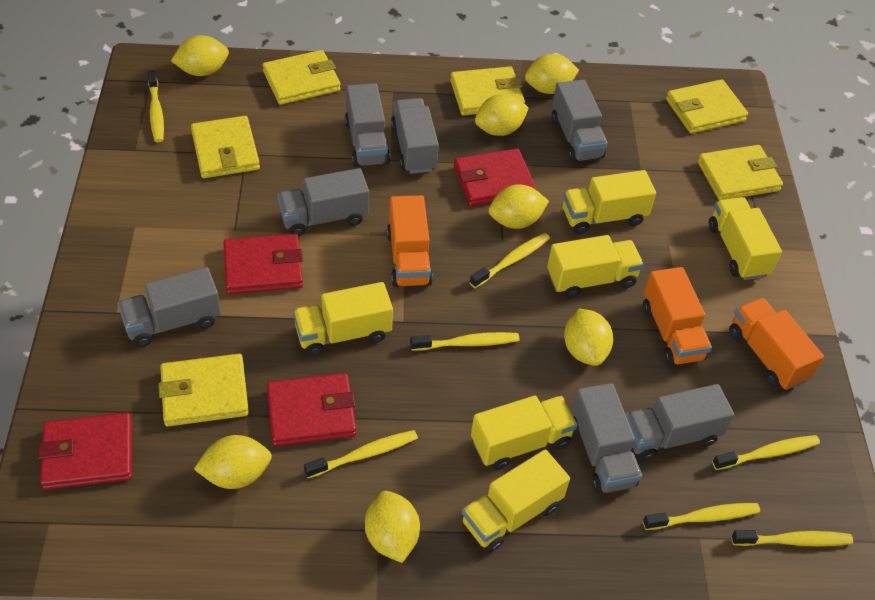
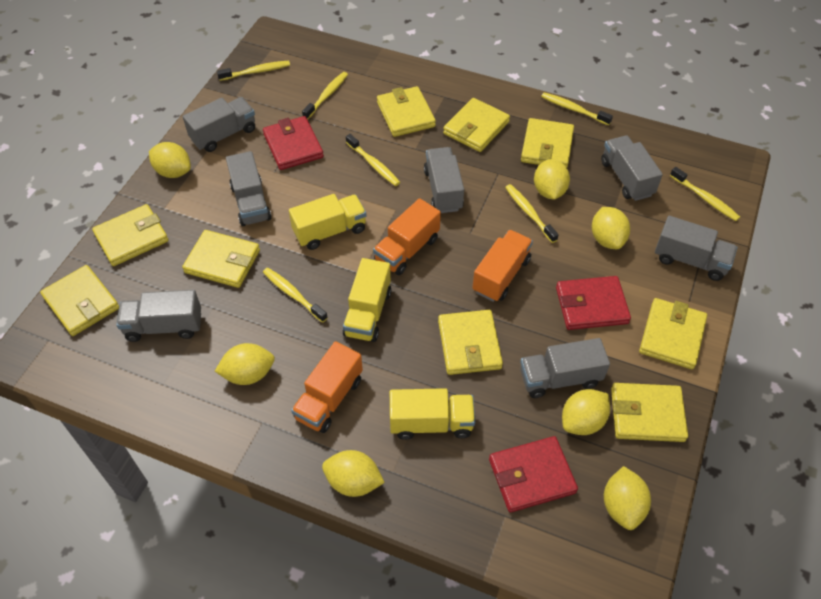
red wallet: [38,413,132,490] [223,234,303,294] [267,373,356,446] [454,148,536,206] = 4 -> [263,116,324,170] [489,436,578,513] [556,276,631,330] = 3
yellow truck: [293,282,393,356] [462,449,570,552] [471,395,578,470] [547,235,644,298] [563,170,656,235] [709,197,782,280] = 6 -> [289,194,367,250] [343,258,391,342] [390,388,475,440] = 3
yellow wallet: [158,354,249,427] [191,116,260,178] [262,50,341,105] [450,66,525,116] [666,79,748,134] [697,145,783,200] = 6 -> [40,265,119,336] [92,204,169,266] [182,230,260,288] [377,86,436,137] [438,310,503,375] [443,98,510,152] [521,118,574,168] [611,383,688,442] [639,298,707,369] = 9

